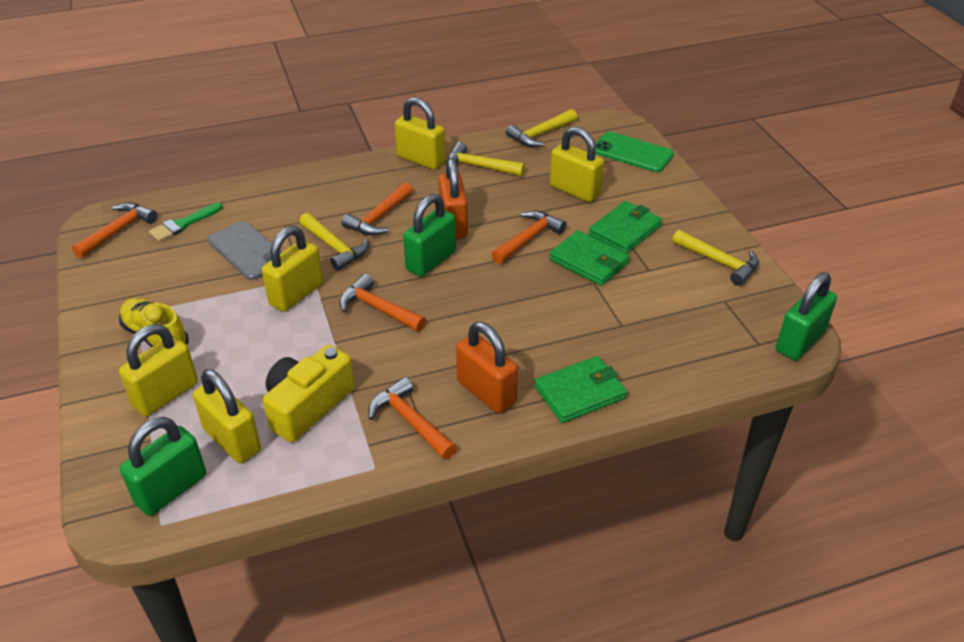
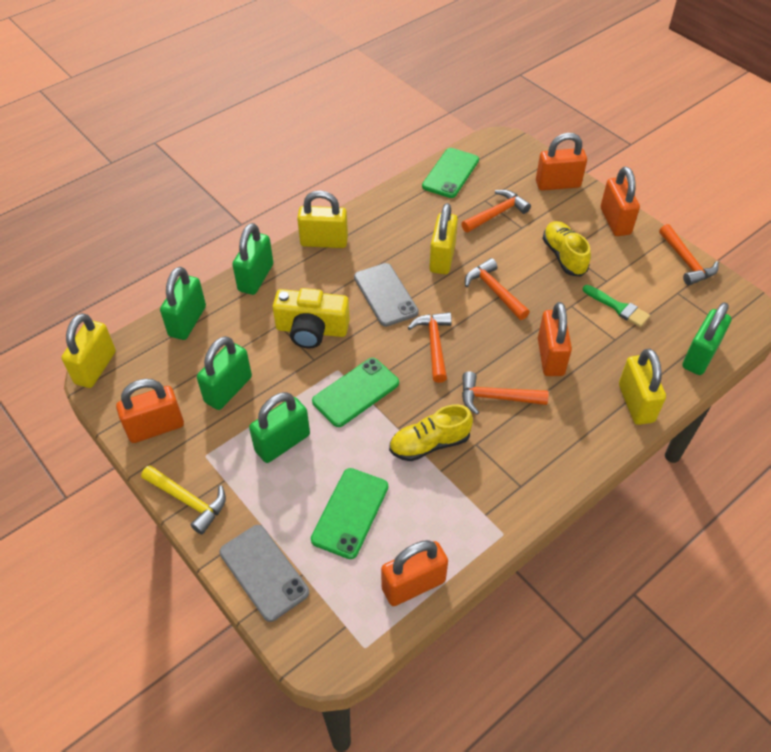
green padlock: [120,417,206,516] [403,194,456,277] [776,272,837,360] = 3 -> [160,267,206,340] [197,336,252,410] [232,223,273,295] [249,392,310,463] [682,302,732,375] = 5
green phone: [595,132,674,172] = 1 -> [311,468,388,559] [312,358,399,427] [422,148,479,198] = 3
green wallet: [534,356,627,423] [549,230,630,286] [589,201,662,254] = 3 -> none = 0
grey phone: [208,221,282,280] = 1 -> [219,525,309,622] [354,263,419,327] = 2
orange padlock: [438,158,468,239] [456,322,518,413] = 2 -> [116,379,184,443] [381,540,448,606] [536,133,587,191] [538,302,572,376] [601,167,640,236] = 5
yellow hammer: [299,213,369,271] [448,142,525,176] [506,109,577,147] [672,230,759,286] = 4 -> [141,465,226,534] = 1
yellow padlock: [119,324,198,416] [193,369,261,463] [262,226,323,312] [395,97,445,170] [550,127,604,202] = 5 -> [62,313,116,388] [297,190,348,248] [429,203,458,274] [619,348,666,425] = 4
yellow shoe: [119,298,189,348] = 1 -> [389,404,473,461] [542,221,591,277] = 2

